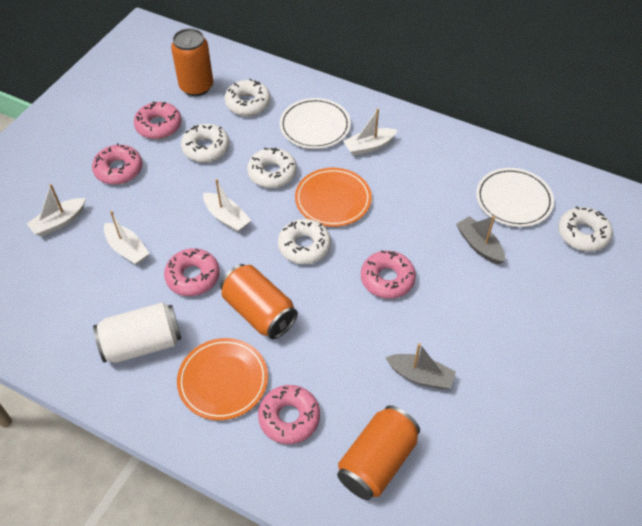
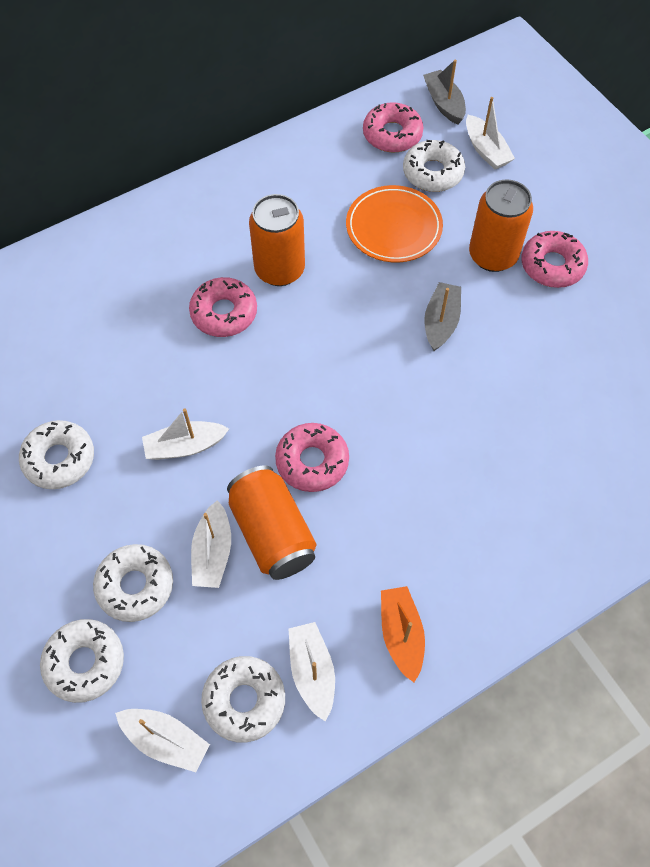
orange boat: none = 0 -> [381,586,425,682] = 1
orange plate: [177,338,268,420] [295,168,372,227] = 2 -> [346,185,443,262] = 1
pink donut: [92,143,142,185] [134,102,182,139] [164,248,220,296] [258,385,320,444] [361,251,416,299] = 5 -> [189,277,257,337] [275,423,349,492] [363,102,424,153] [521,231,588,288] = 4
white boat: [27,184,86,237] [104,211,150,265] [203,179,251,232] [343,108,398,156] = 4 -> [115,709,210,772] [142,408,229,460] [191,500,231,588] [289,622,335,721] [466,97,515,170] = 5
white can: [93,302,181,363] = 1 -> none = 0
white plate: [280,98,351,149] [476,168,554,227] = 2 -> none = 0

